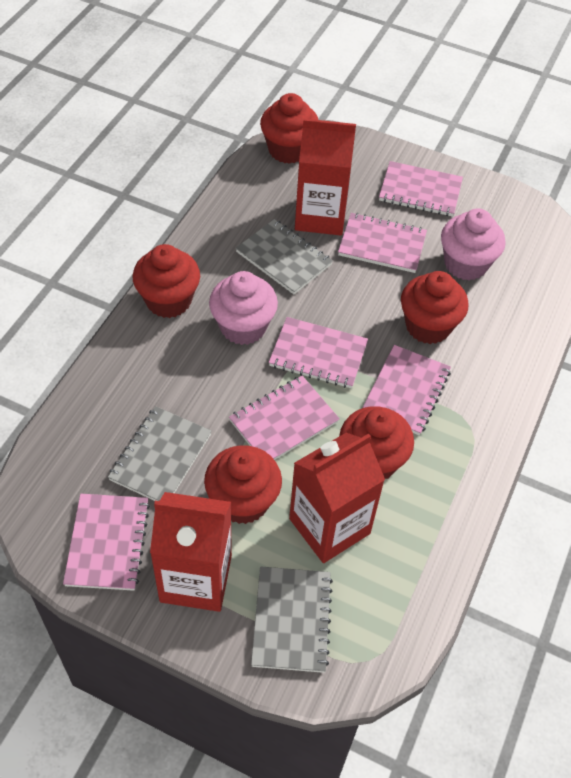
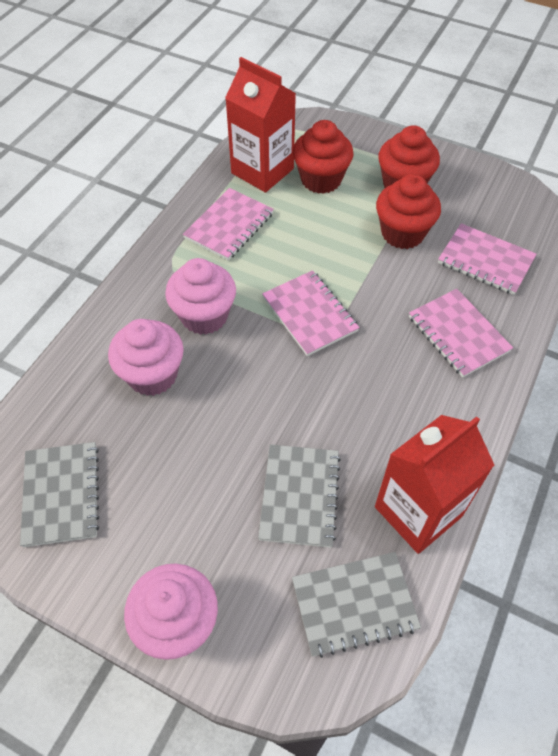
pink cupcake: [209,271,278,345] [441,208,506,280] = 2 -> [108,319,184,396] [124,564,218,660] [165,258,236,335] = 3
pink notebook: [63,494,150,591] [229,376,340,460] [269,317,368,388] [338,213,427,273] [362,345,451,435] [379,161,463,217] = 6 -> [183,188,274,260] [262,270,360,356] [409,289,513,377] [438,223,537,295] = 4
red carton: [150,492,232,612] [289,433,385,563] [295,118,356,236] = 3 -> [225,57,296,193] [375,415,494,554] = 2
red cupcake: [132,244,200,318] [204,445,282,524] [260,93,318,164] [339,406,414,479] [401,271,469,344] = 5 -> [293,120,354,194] [376,174,441,249] [378,125,440,188] = 3

